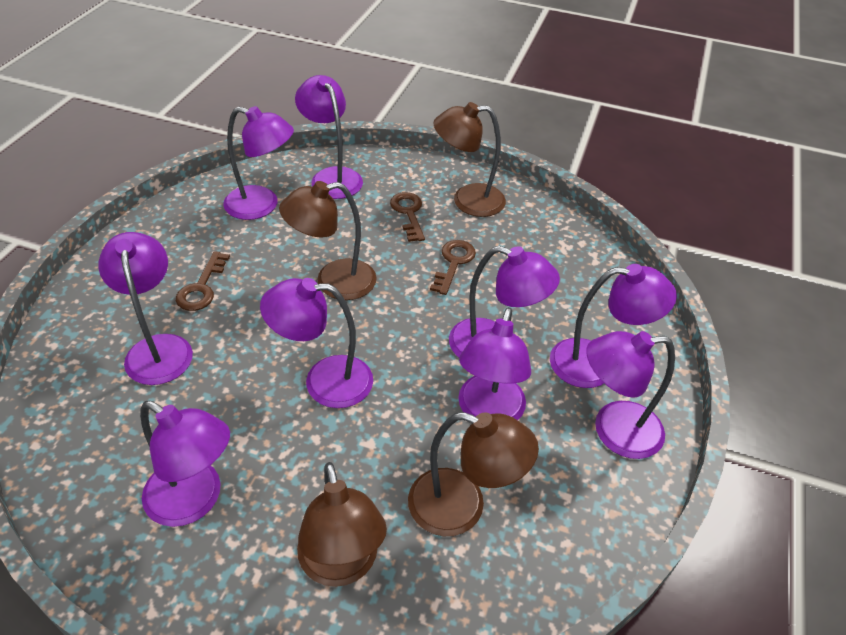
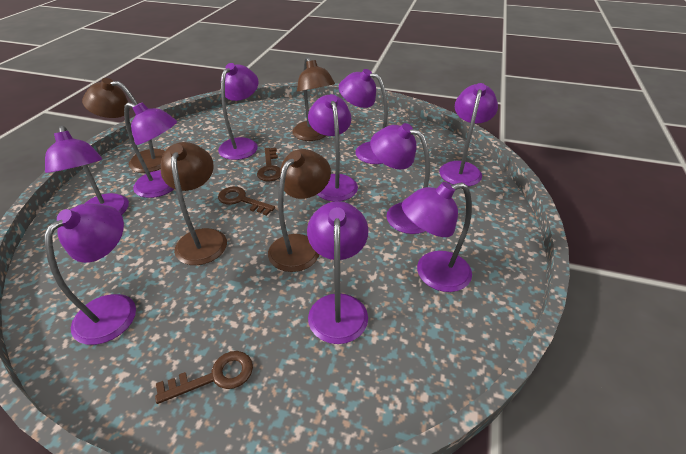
purple lamp: [98,232,193,385] [140,401,230,527] [223,106,294,220] [260,278,373,408] [295,75,363,199] [449,246,560,358] [459,307,531,420] [550,264,677,388] [586,331,675,459] = 9 -> [45,126,129,215] [45,203,136,345] [124,102,177,198] [218,63,259,160] [307,201,369,344] [308,94,358,201] [339,69,388,164] [370,123,430,234] [402,182,472,292] [439,83,498,186] = 10

